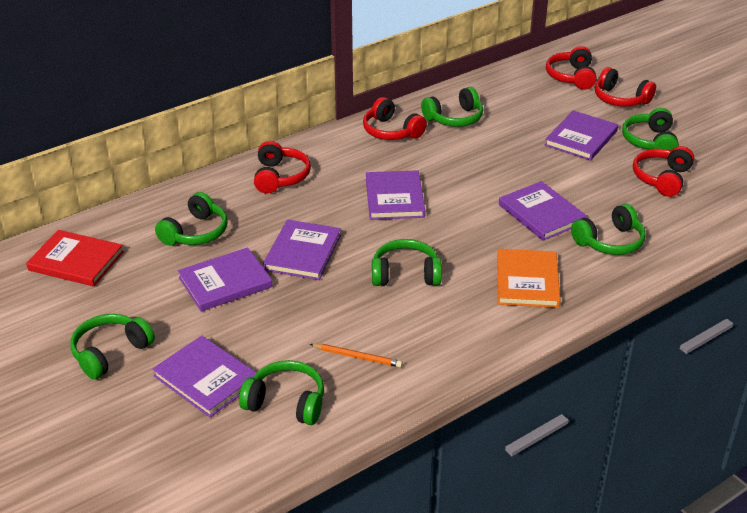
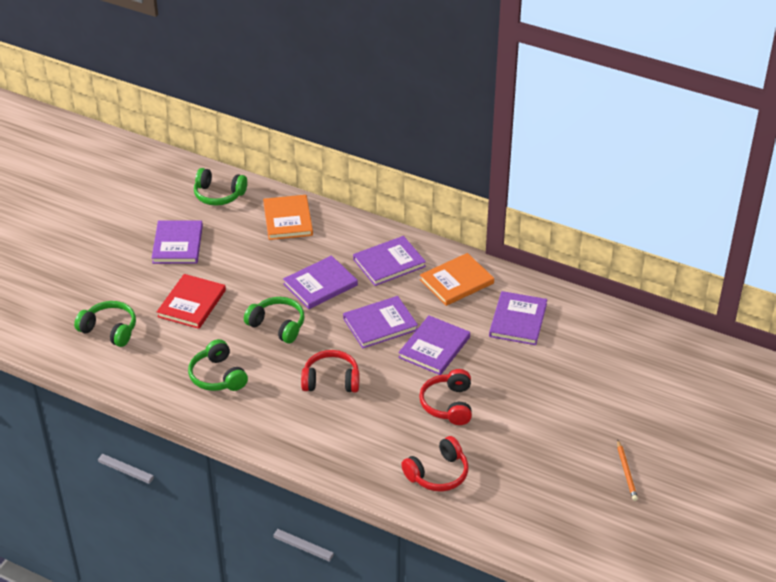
green headphones: [70,314,155,380] [155,192,227,246] [239,360,324,425] [372,239,442,286] [421,87,483,127] [571,204,645,255] [622,108,679,150] = 7 -> [74,301,136,347] [188,339,248,391] [194,168,247,206] [244,297,305,343] = 4
orange book: [497,249,561,308] = 1 -> [263,195,313,240] [420,253,494,306] = 2
red headphones: [254,141,311,194] [363,97,427,140] [546,46,597,90] [595,67,656,107] [633,146,694,197] = 5 -> [301,350,359,393] [401,436,468,491] [419,369,472,425] = 3

